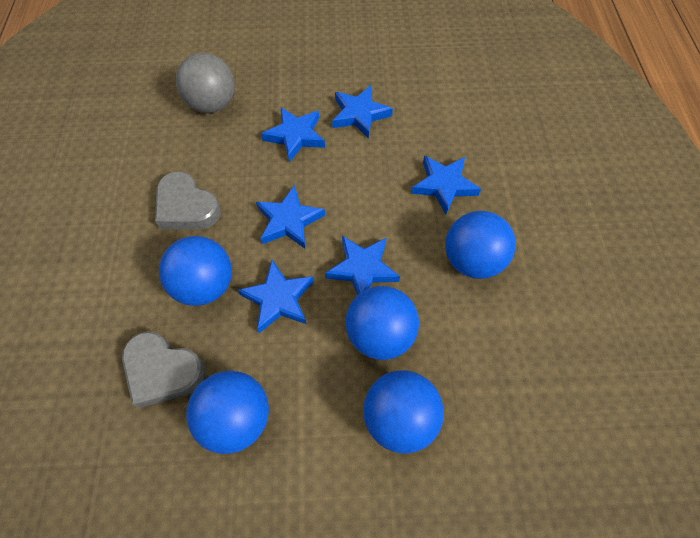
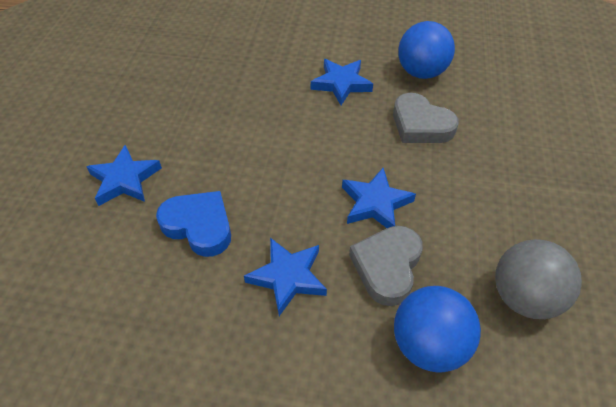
blue ball: [159,236,232,306] [186,370,269,454] [346,286,419,360] [363,370,444,454] [445,211,516,279] = 5 -> [394,286,481,373] [398,21,455,79] = 2
blue heart: none = 0 -> [156,191,231,257] = 1
blue star: [238,260,314,333] [256,185,325,249] [261,107,325,162] [325,236,400,295] [332,85,393,139] [411,156,481,215] = 6 -> [86,145,162,206] [244,238,327,316] [311,59,373,105] [342,168,416,228] = 4

